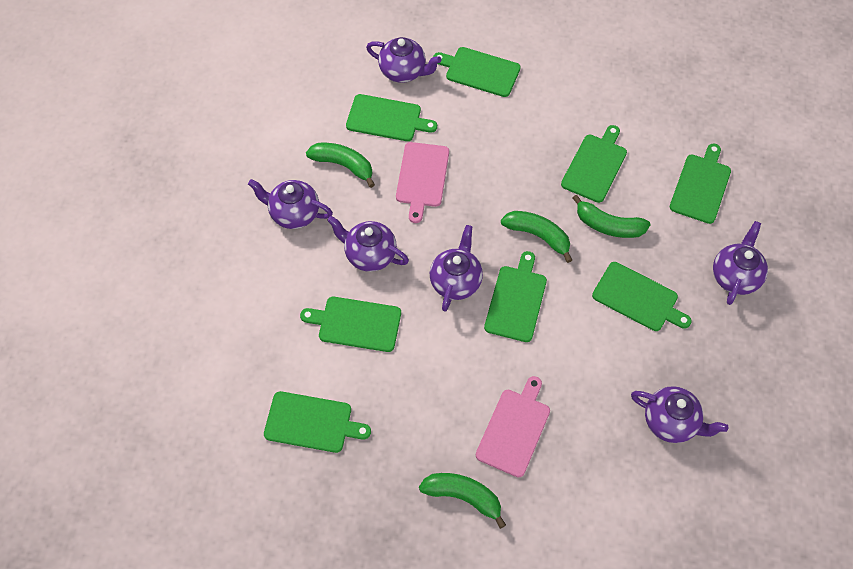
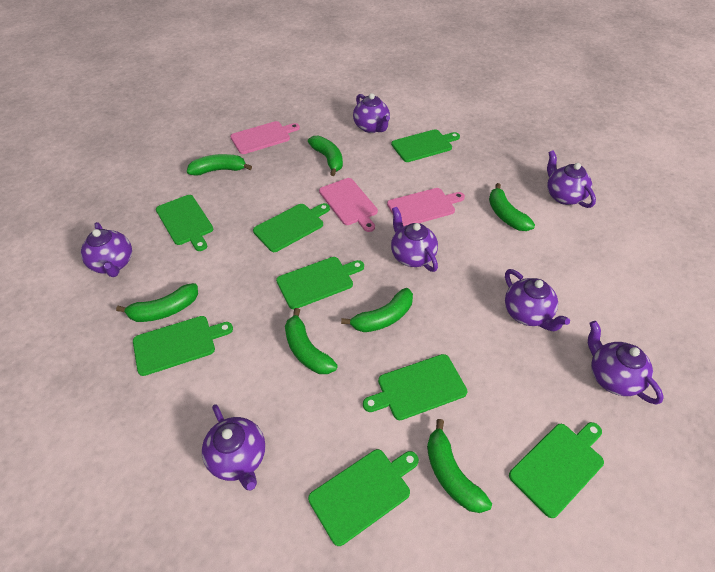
green banana: [306,143,375,188] [419,473,506,529] [501,211,572,263] [573,195,651,238] = 4 -> [116,283,198,322] [187,154,252,176] [285,308,338,374] [308,136,343,176] [341,288,413,332] [427,419,492,513] [489,183,535,231] = 7
pink cutting board: [396,142,449,223] [476,376,550,478] = 2 -> [230,121,300,154] [319,178,378,232] [387,188,465,226] = 3
purple teapot: [248,179,333,229] [327,216,409,272] [366,37,441,83] [430,225,483,312] [631,386,728,443] [713,221,768,305] = 6 -> [81,222,132,277] [202,404,265,491] [353,93,390,133] [391,207,438,272] [505,269,570,332] [547,150,596,208] [588,321,664,405] = 7

